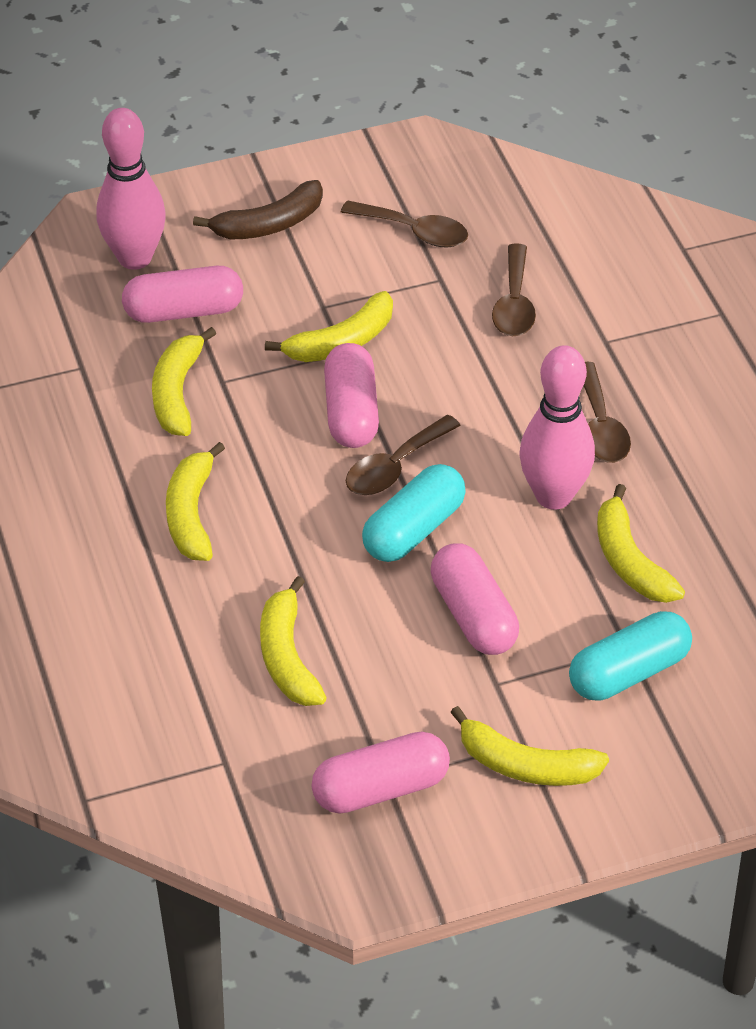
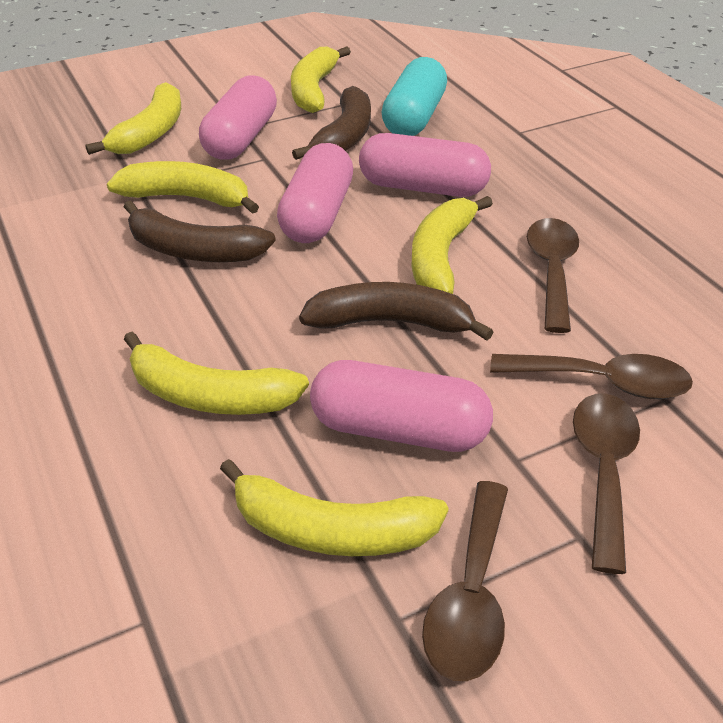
brown banana: [193,180,323,240] = 1 -> [124,200,276,262] [292,86,371,160] [299,282,493,341] = 3
pink bowling pin: [96,108,166,270] [519,345,595,510] = 2 -> none = 0
turquoise capsule: [362,464,466,562] [569,611,692,701] = 2 -> [381,57,447,136] = 1

